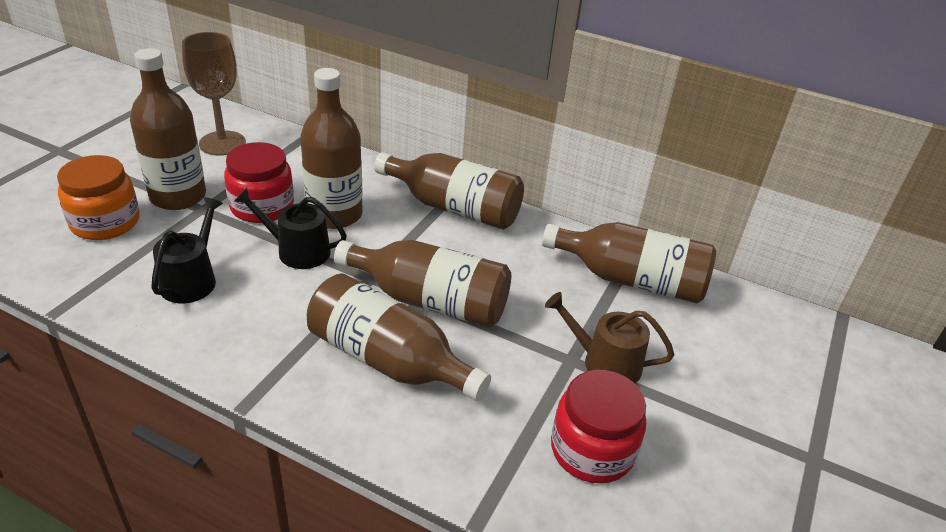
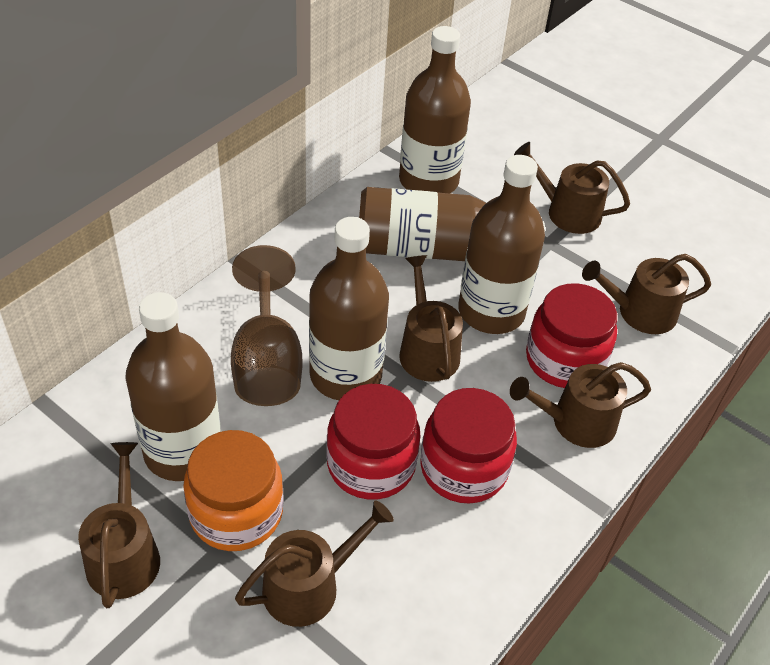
black watering can: [151,197,223,303] [234,188,347,269] = 2 -> none = 0
brown bottle: [130,48,206,210] [300,68,363,229] [307,274,491,401] [334,240,511,327] [374,152,524,230] [542,222,716,303] = 6 -> [125,292,221,481] [309,217,389,400] [359,187,545,261] [399,26,471,193] [458,155,545,334] = 5
brown watering can: [545,292,674,383] = 1 -> [78,442,160,608] [235,500,394,627] [399,255,463,382] [510,362,651,448] [514,142,630,234] [582,254,711,334] = 6
red jar: [224,142,294,223] [551,370,646,484] = 2 -> [326,384,421,500] [420,388,517,504] [526,283,617,388] = 3

